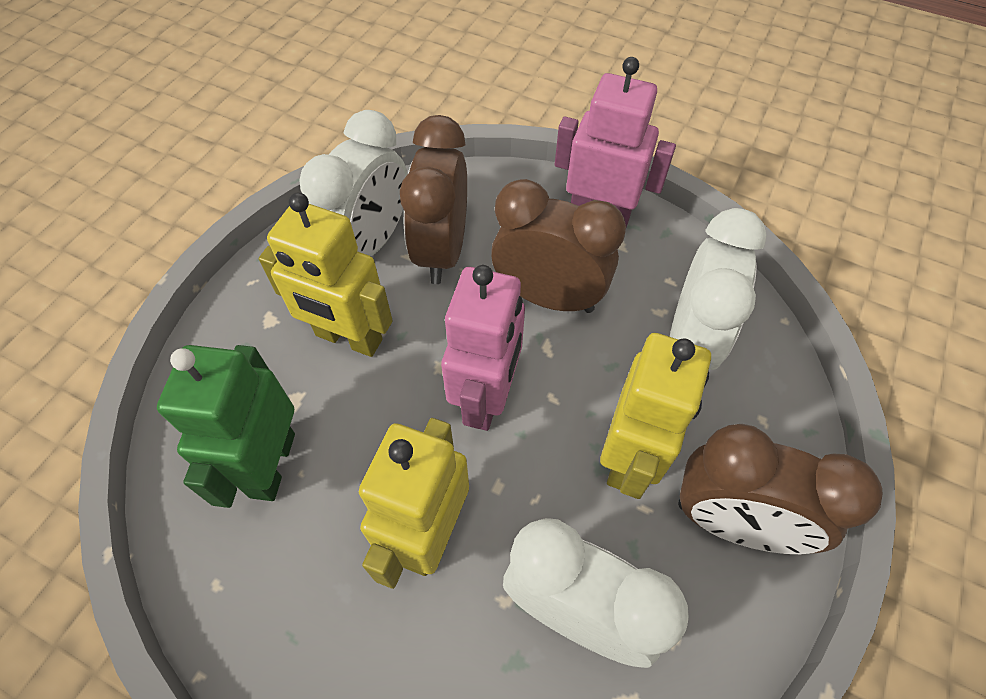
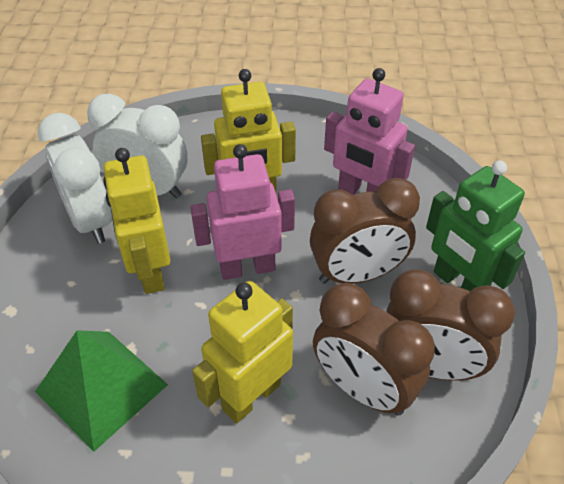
green pyramid: none = 0 -> [35,330,168,452] = 1
white clock: [299,110,407,256] [503,518,689,668] [670,208,767,370] = 3 -> [38,113,112,244] [87,93,188,198] = 2

